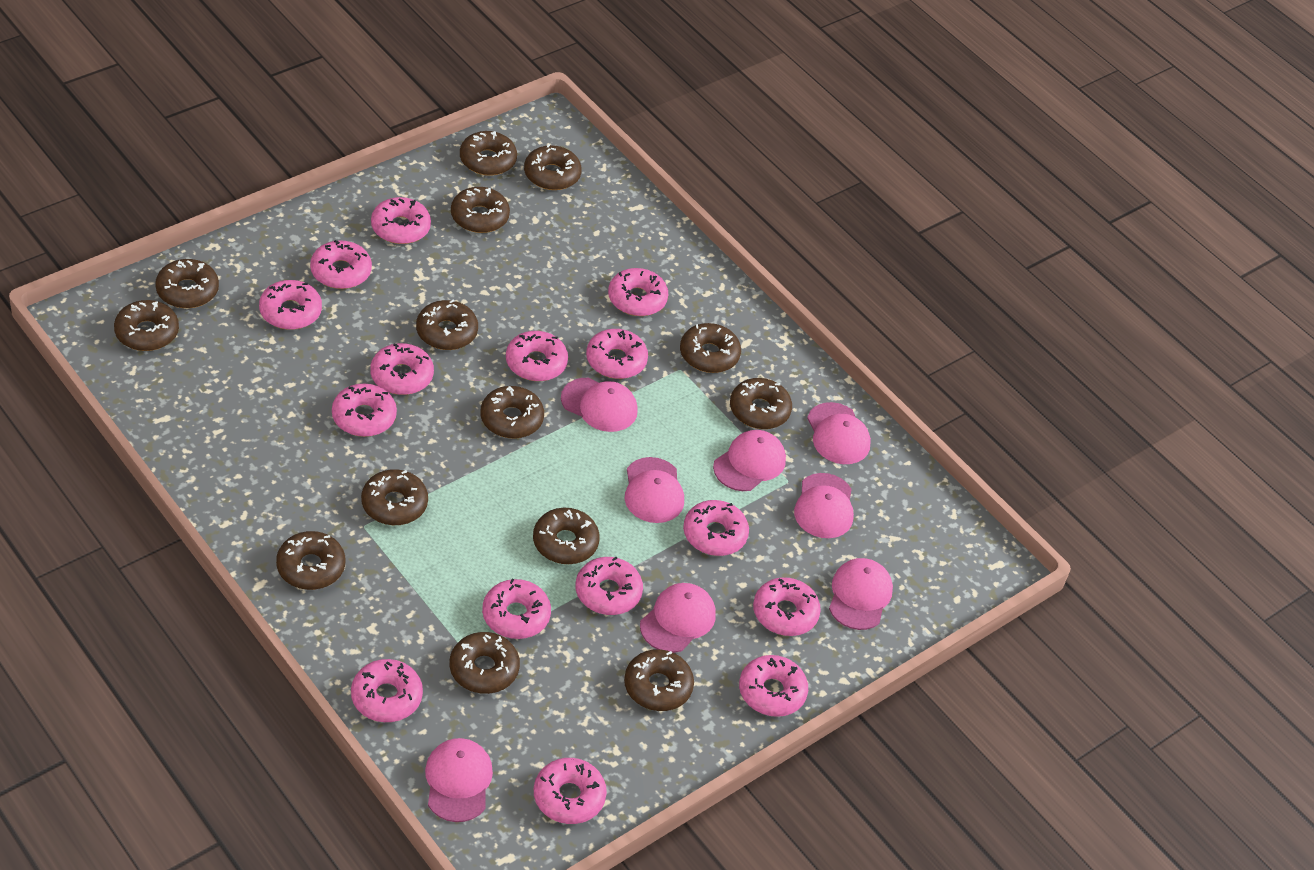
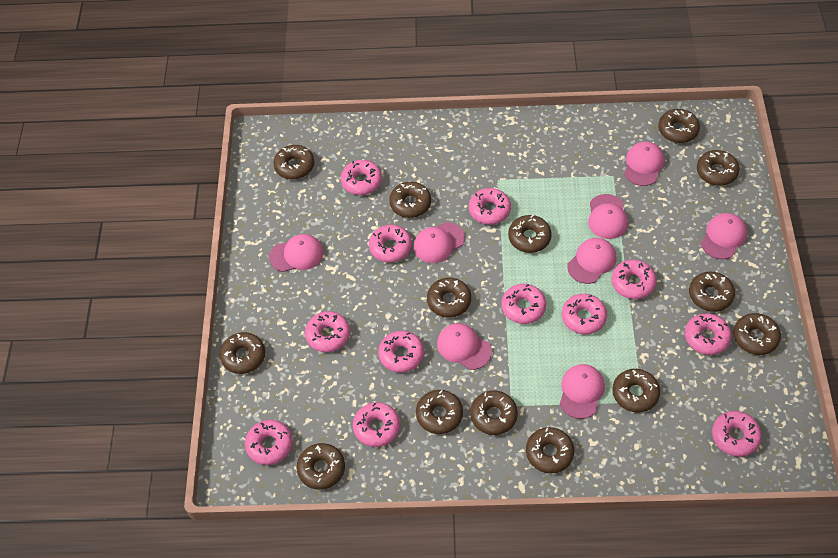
pink donut: [259,280,322,330] [310,240,372,289] [332,383,397,437] [351,659,423,722] [370,343,434,395] [371,197,431,244] [482,579,551,639] [506,331,568,381] [534,758,607,824] [575,557,643,615] [586,329,648,379] [608,268,668,316] [683,500,749,556] [739,655,808,717] [753,577,821,636] = 15 -> [245,420,293,465] [305,311,350,352] [341,160,382,195] [353,402,400,447] [369,225,412,262] [378,331,424,373] [469,188,511,225] [502,284,546,324] [562,294,607,334] [611,260,656,299] [685,313,732,355] [712,411,762,457] = 12

